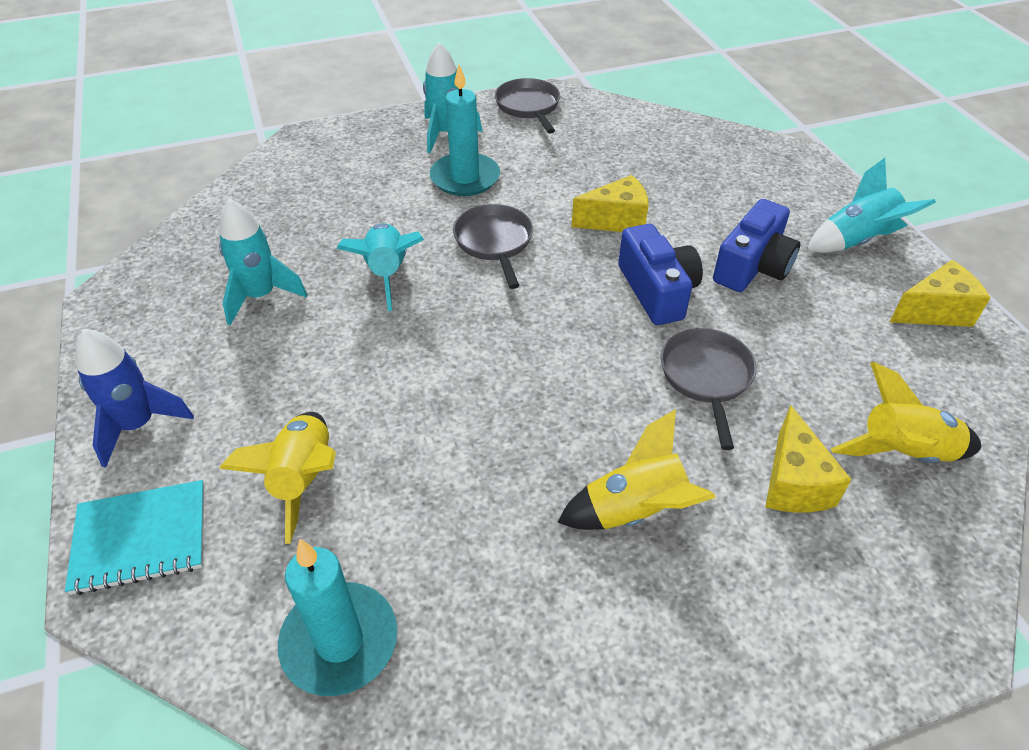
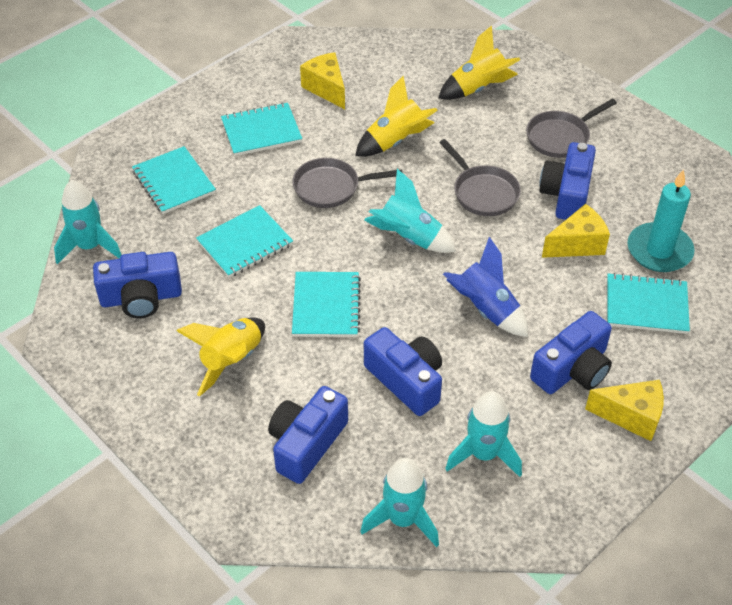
blue camera: [618,224,703,325] [713,199,800,292] = 2 -> [93,252,182,319] [268,386,348,484] [364,327,442,416] [530,311,612,394] [539,142,596,220] = 5
turquoise candle: [278,539,397,696] [430,64,500,196] = 2 -> [627,169,695,272] = 1
turquoise notebook: [65,480,204,595] = 1 -> [132,146,216,214] [196,205,293,278] [221,102,302,156] [292,272,361,337] [607,273,690,334] = 5

